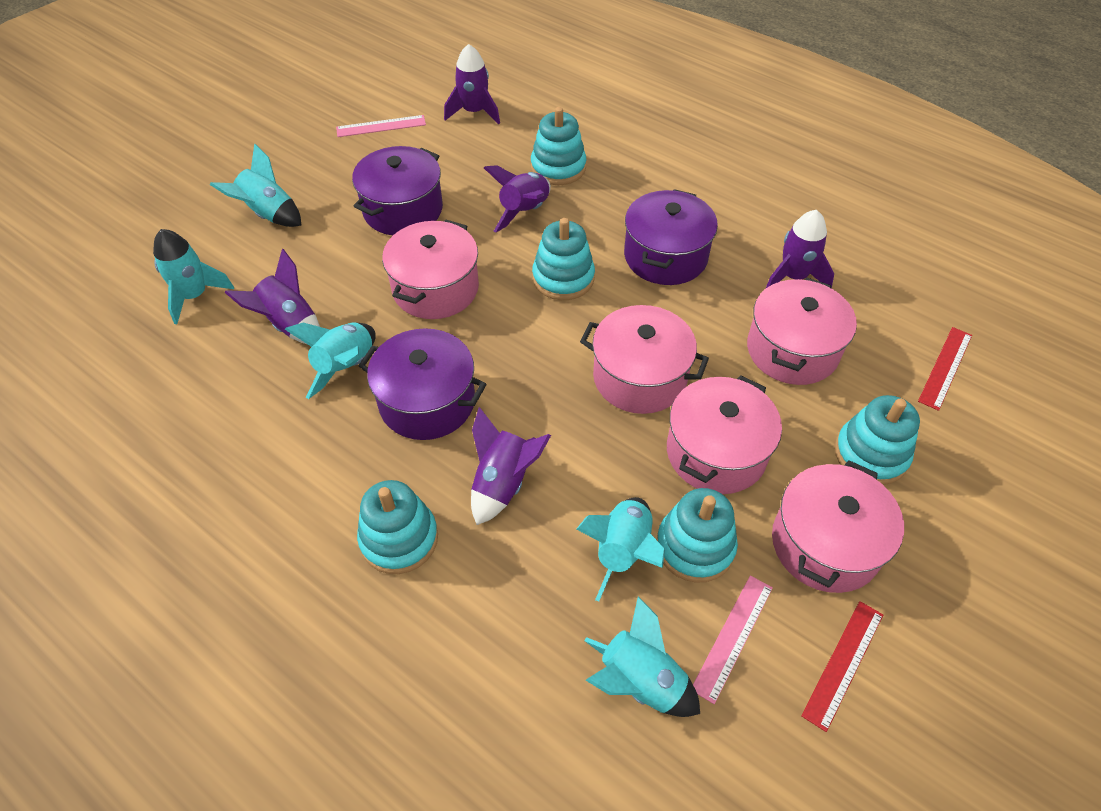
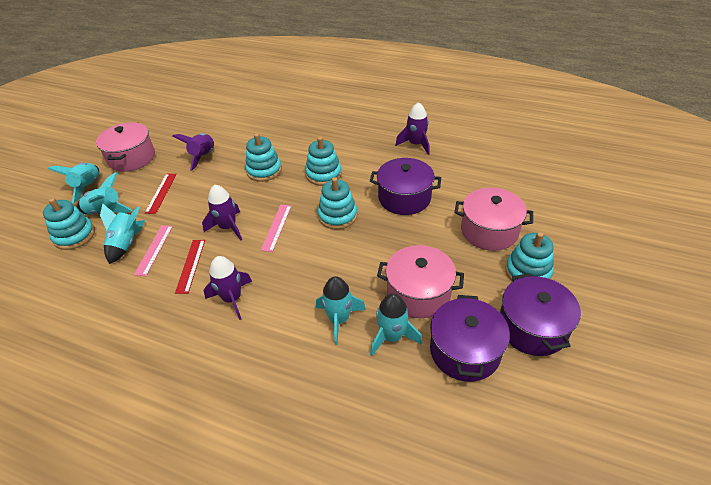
pink pot: [382,220,479,319] [580,305,709,414] [667,375,782,494] [747,278,857,385] [772,460,904,593] = 5 -> [96,122,155,172] [377,245,464,318] [454,188,533,251] = 3
purple rocket: [225,249,320,344] [444,44,500,124] [471,407,551,525] [484,165,551,233] [765,210,834,289] = 5 -> [172,133,214,171] [202,185,242,241] [204,256,252,320] [395,102,430,155] = 4

